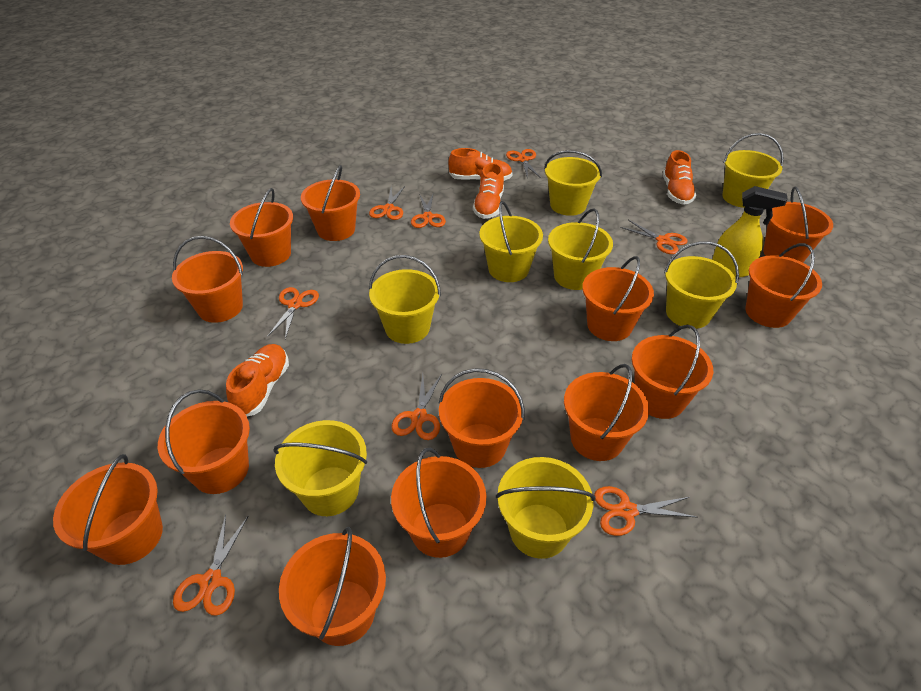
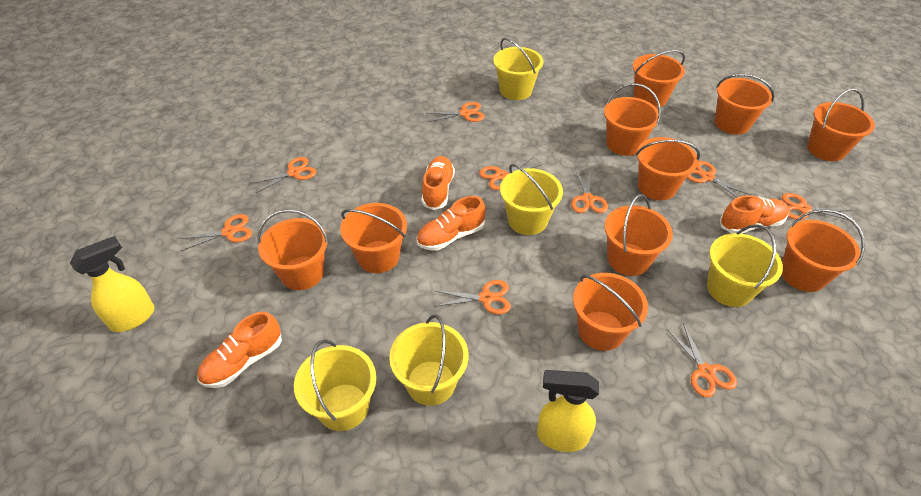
orange bucket: [53,454,163,565] [158,389,250,494] [172,236,243,323] [230,188,293,267] [279,527,386,646] [301,165,360,241] [391,448,486,558] [439,368,525,468] [564,364,649,461] [582,256,654,341] [632,325,713,419] [745,243,822,328] [763,186,833,262] = 13 -> [258,209,329,290] [340,203,407,273] [573,273,648,351] [604,83,661,156] [604,194,673,276] [633,50,685,108] [636,137,700,200] [715,74,775,135] [782,209,865,292] [807,88,875,161] = 10
orange scissors: [173,514,249,616] [267,287,319,339] [369,186,405,220] [392,374,442,440] [411,192,446,228] [506,149,541,178] [594,486,698,536] [620,220,688,254] = 8 -> [179,214,252,251] [250,157,316,193] [428,102,485,122] [435,280,511,314] [479,157,541,190] [571,169,608,213] [667,323,737,397] [687,161,751,197] [782,193,852,220] = 9
yellow bucket: [273,420,367,516] [369,255,441,344] [479,201,543,282] [496,457,595,559] [544,150,602,216] [548,209,613,290] [664,241,739,329] [722,133,784,208] = 8 -> [294,339,376,431] [389,315,469,406] [493,38,543,100] [500,164,563,235] [707,224,783,307] = 5
yellow spray bottle: [712,186,788,277] = 1 -> [70,236,155,332] [537,370,599,452] = 2

